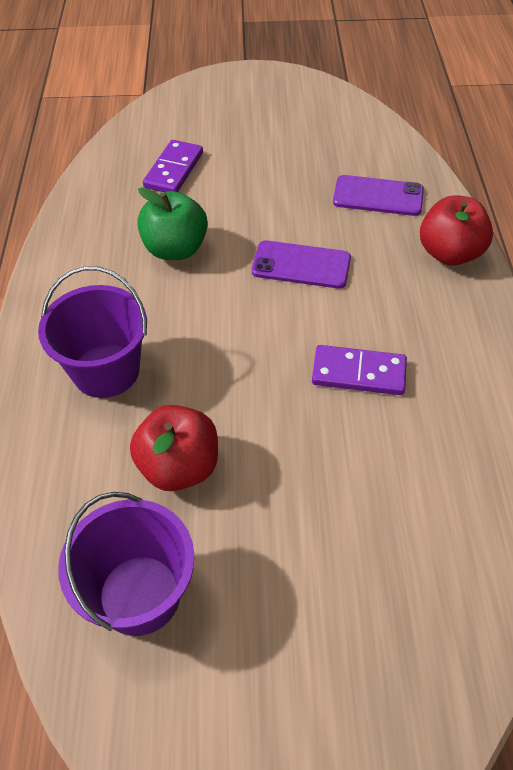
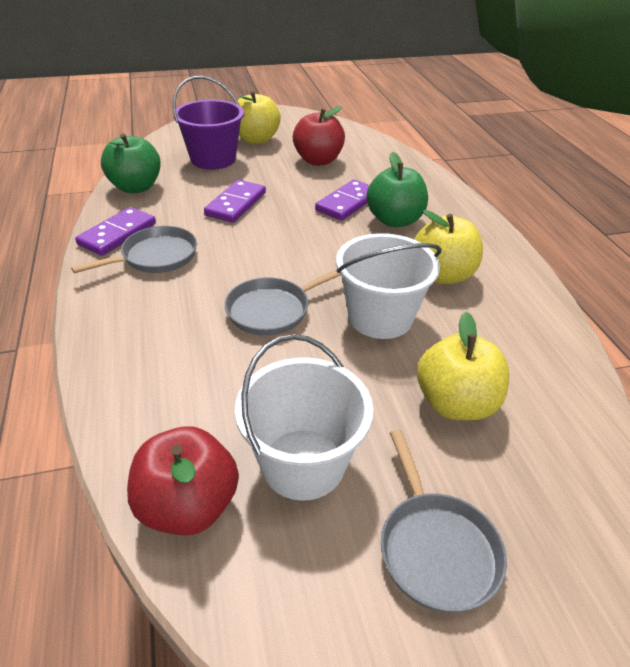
green apple: [137,187,208,260] = 1 -> [101,134,161,193] [366,152,428,227] = 2
grey pan: none = 0 -> [71,226,197,273] [225,269,341,336] [381,430,507,613] = 3
purple bucket: [38,266,147,398] [58,492,195,636] = 2 -> [173,76,244,170] = 1
purple domino: [143,140,203,192] [312,345,407,395] = 2 -> [75,207,156,256] [204,180,266,223] [315,180,370,221] = 3
purple phone: [252,240,351,288] [333,175,424,216] = 2 -> none = 0
white bucket: none = 0 -> [235,334,373,501] [336,233,442,339] = 2
yellow apple: none = 0 -> [238,91,281,144] [414,210,483,284] [417,312,509,420] = 3

